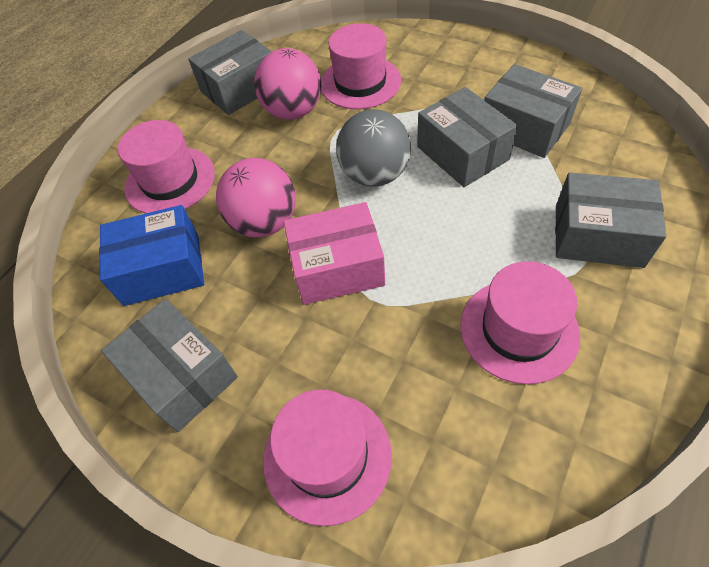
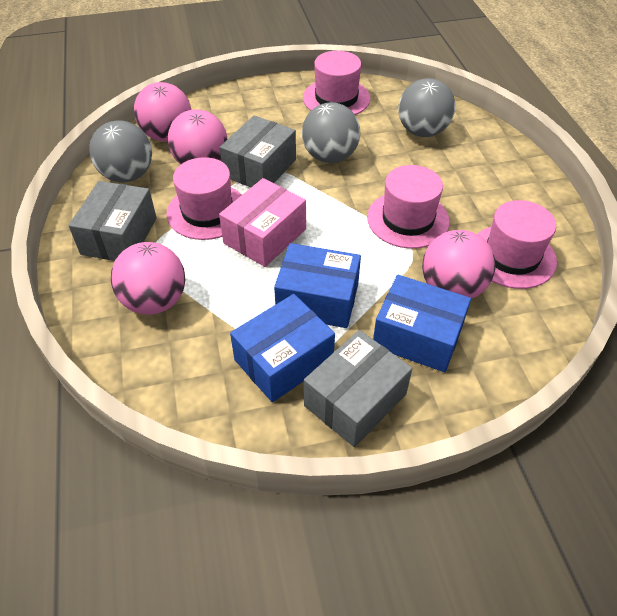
blue box: [99,205,204,306] = 1 -> [230,294,335,402] [274,243,361,328] [373,275,471,372] = 3
grey ball: [336,109,411,187] = 1 -> [89,120,152,183] [302,102,360,163] [398,78,455,137] = 3
grey box: [101,299,238,432] [188,30,272,115] [417,87,518,187] [484,64,582,158] [555,172,666,268] = 5 -> [68,181,157,261] [219,115,296,187] [304,330,412,447] = 3
pink ball: [216,158,296,237] [254,48,321,120] = 2 -> [111,242,185,315] [134,82,191,141] [167,109,227,164] [422,230,495,299] = 4

